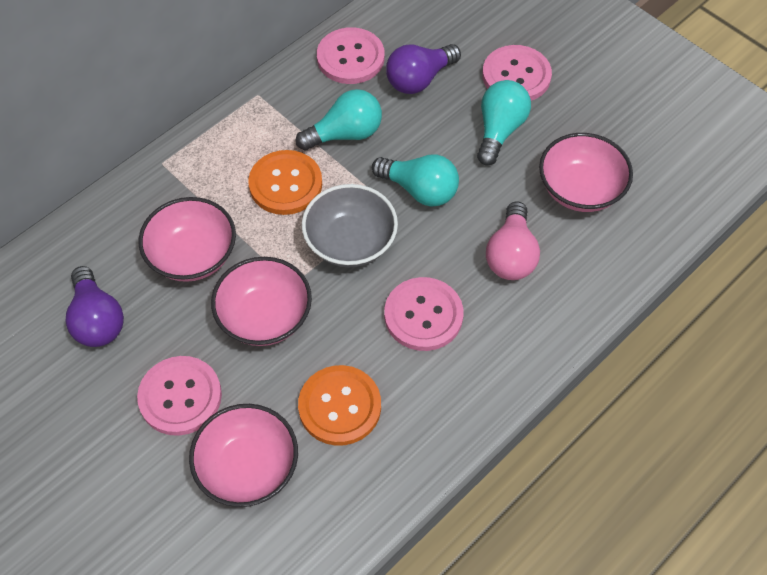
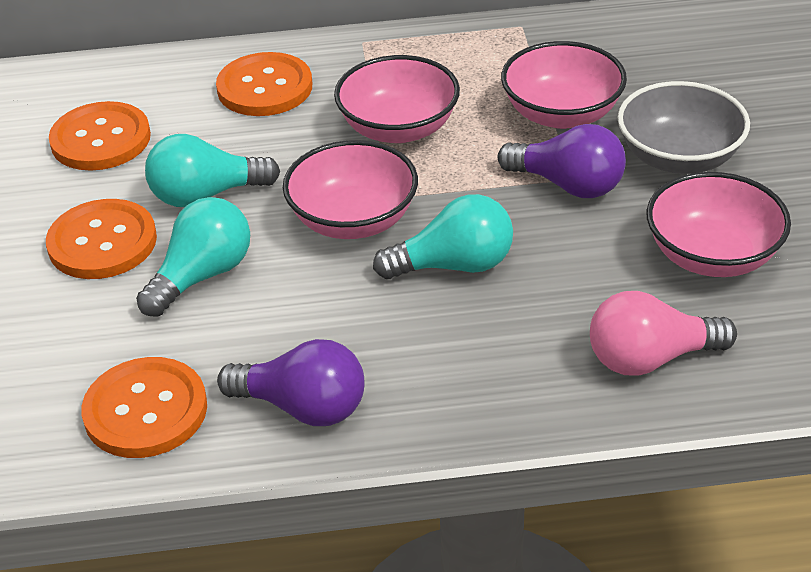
orange button: [248,150,322,215] [298,365,381,446] = 2 -> [46,199,157,279] [49,101,151,171] [82,357,207,458] [216,52,312,116] = 4
pink button: [137,356,222,436] [317,27,385,84] [384,277,463,351] [482,45,552,101] = 4 -> none = 0

